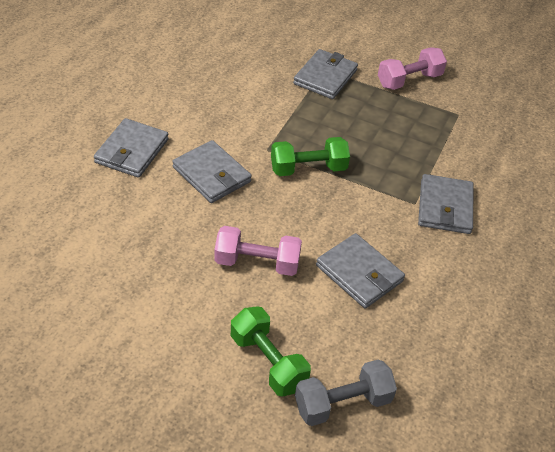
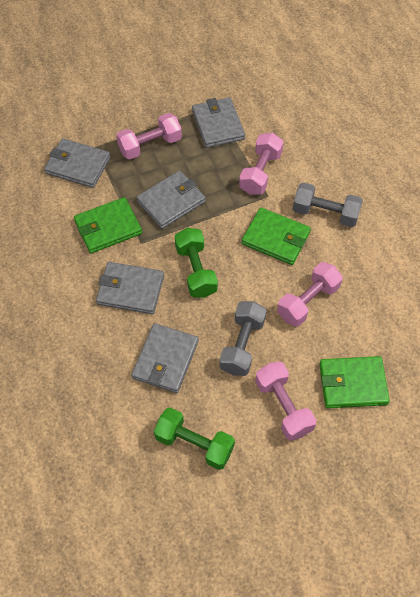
green wallet: none = 0 -> [74,197,142,253] [242,208,311,265] [319,356,390,408] = 3
grey dumbbell: [295,359,397,426] = 1 -> [220,301,266,376] [293,182,363,227] = 2
pink dumbbell: [214,226,302,276] [378,47,447,90] = 2 -> [116,113,182,160] [239,133,284,195] [255,361,316,441] [277,262,343,327] = 4

